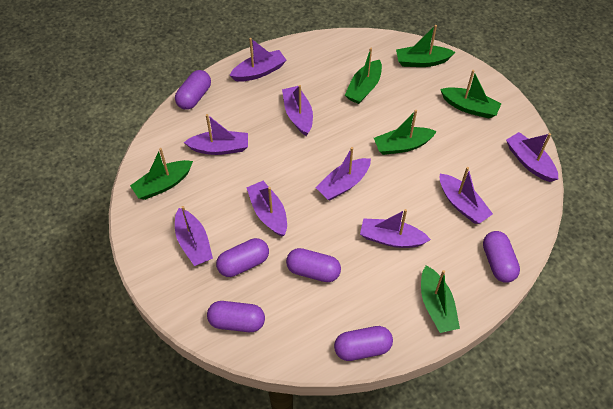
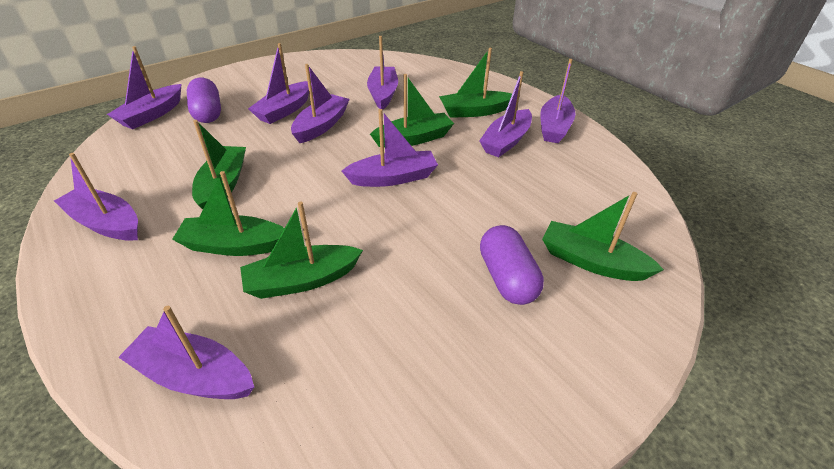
purple capsule: [175,70,211,110] [207,301,265,332] [216,238,269,277] [286,248,341,282] [334,326,393,361] [483,231,520,283] = 6 -> [187,78,221,123] [480,225,544,305] = 2

